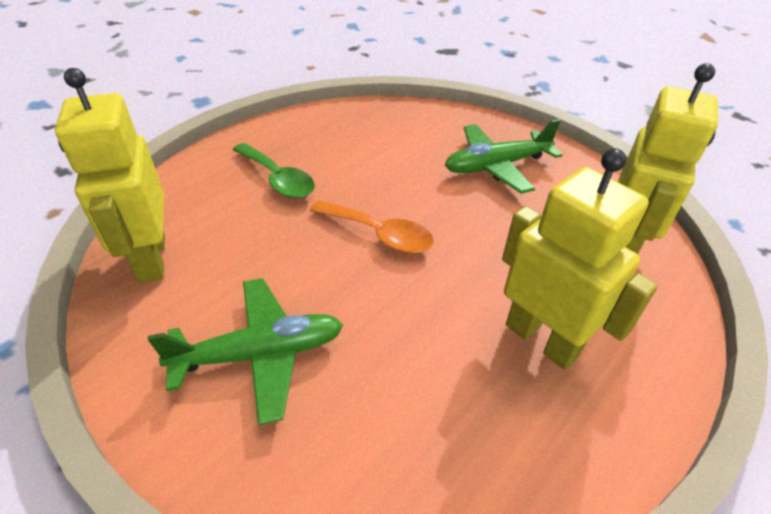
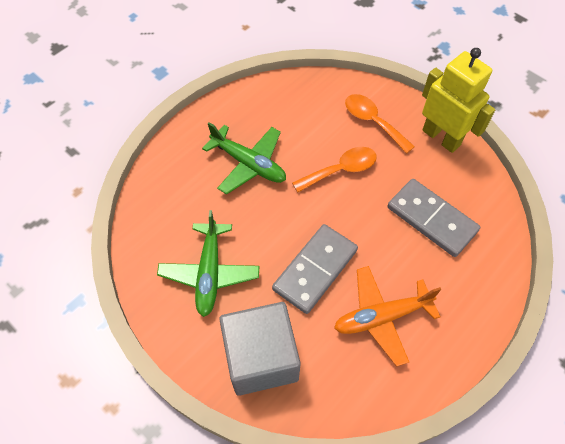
green spoon: [233,143,315,198] = 1 -> none = 0
grey cube: none = 0 -> [219,302,301,396] = 1
grey domino: none = 0 -> [272,224,358,314] [387,179,480,257] = 2
orange plane: none = 0 -> [334,266,442,367] = 1
orange spoon: [310,200,434,253] = 1 -> [292,147,377,193] [345,94,415,154] = 2
yellow robot: [55,68,165,283] [502,148,658,370] [618,63,718,254] = 3 -> [422,48,496,153] = 1

